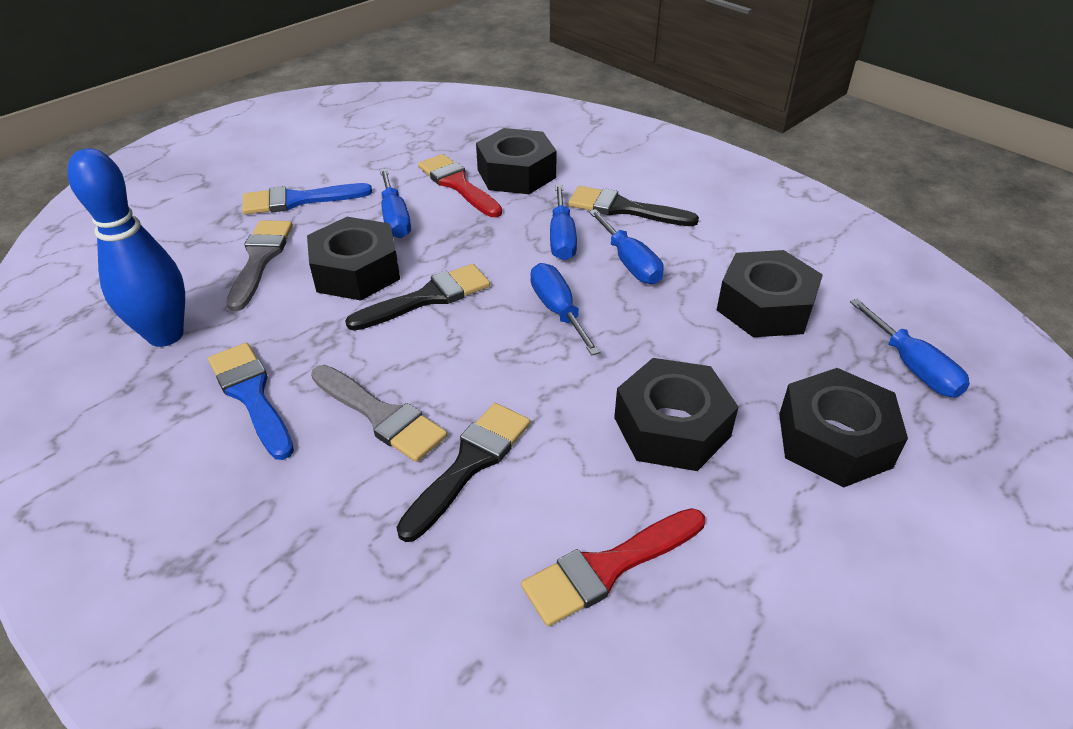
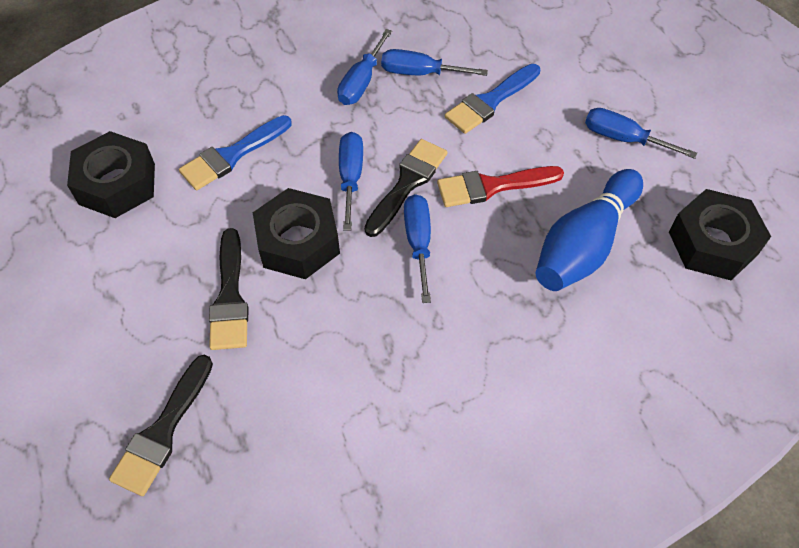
black nut: [307,217,400,300] [476,128,557,194] [614,358,738,471] [717,250,823,337] [779,368,908,488] = 5 -> [67,131,155,218] [253,188,340,279] [669,189,771,280] = 3
grey brush: [226,220,293,311] [311,365,447,462] = 2 -> none = 0
red brush: [418,154,502,217] [521,508,705,627] = 2 -> [437,166,564,207] = 1

